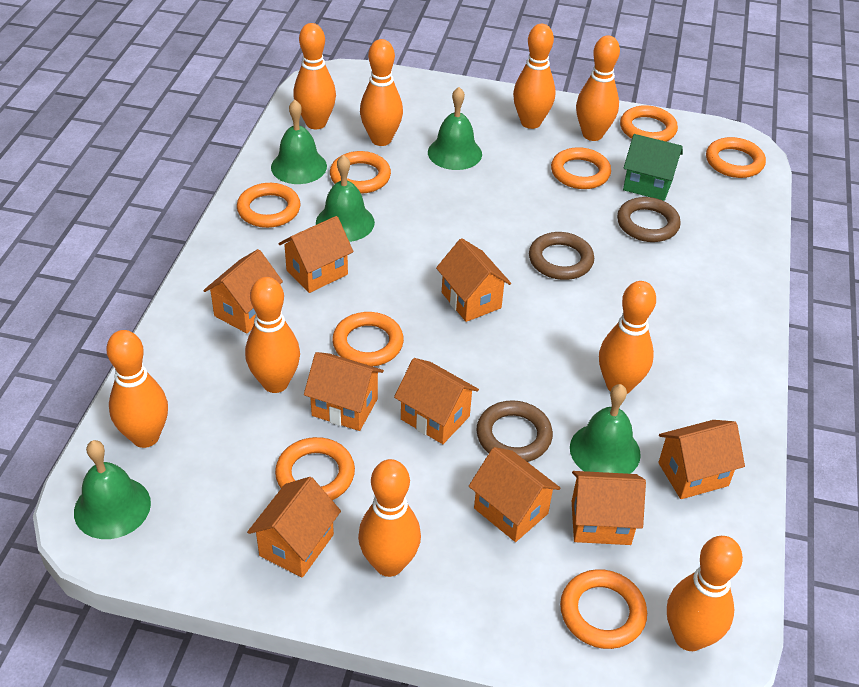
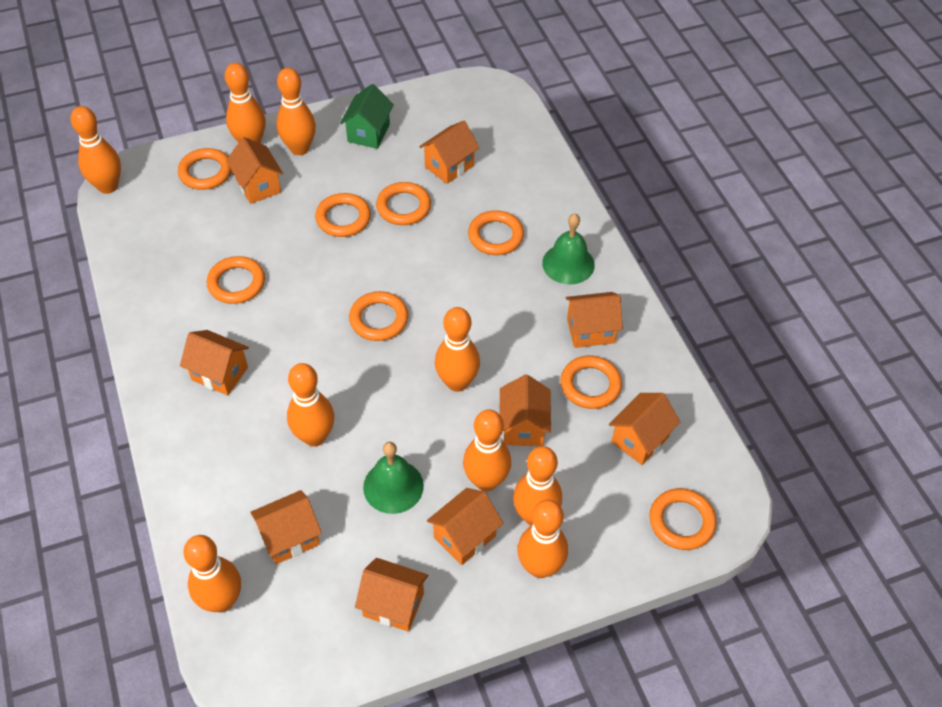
brown ring: [476,400,553,462] [529,232,594,280] [617,197,681,242] = 3 -> none = 0
green bell: [74,440,151,539] [271,100,327,184] [316,155,375,242] [428,87,482,170] [570,384,641,474] = 5 -> [363,442,424,514] [542,214,595,285] = 2

